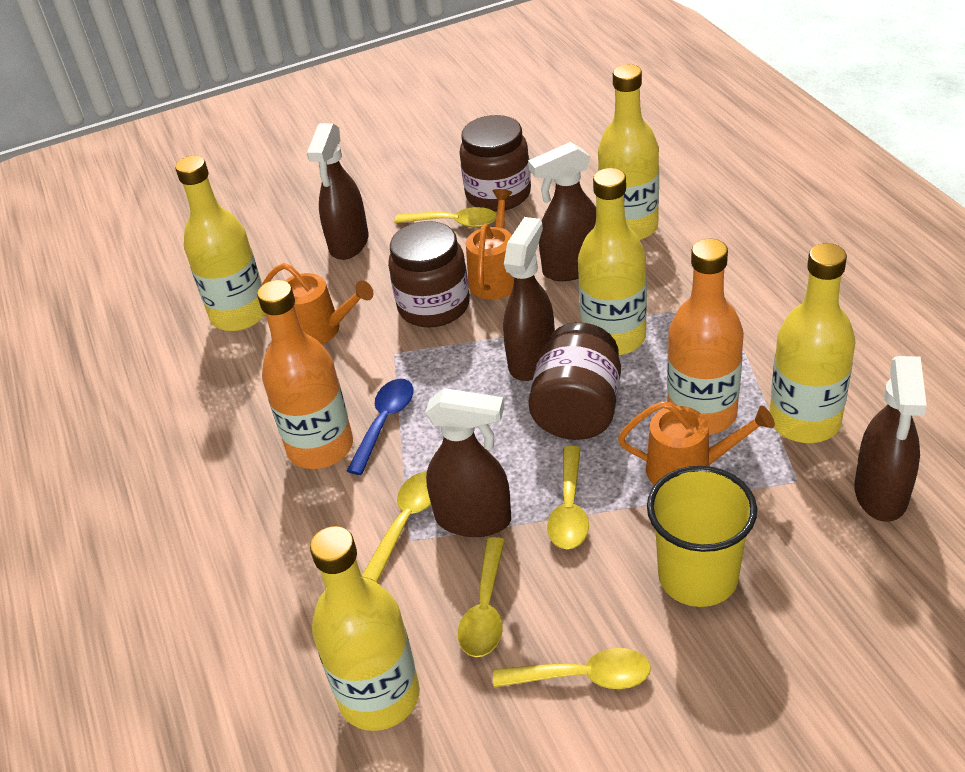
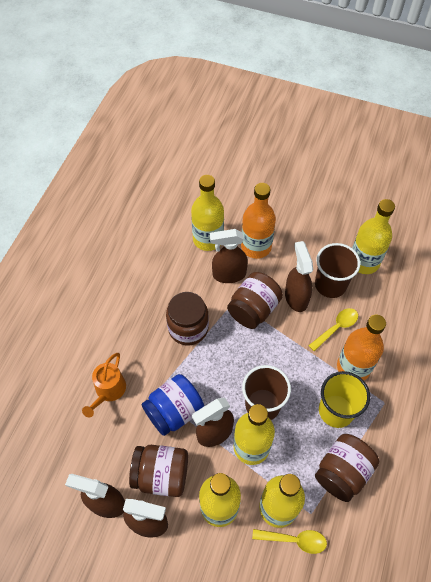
blue jar: none = 0 -> [142,374,204,436] = 1
blue spoon: [347,379,414,475] = 1 -> none = 0
brown cup: none = 0 -> [242,365,291,420] [315,243,360,298] = 2
brown jar: [388,221,470,327] [460,115,531,212] [528,322,621,440] = 3 -> [129,445,188,497] [166,292,209,346] [227,272,283,329] [315,434,379,502] = 4
orange watering can: [262,263,374,345] [466,189,514,299] [618,401,775,485] = 3 -> [82,353,126,417] = 1
yellow spoon: [362,472,431,583] [394,207,497,228] [458,537,505,657] [493,648,651,689] [547,446,589,549] = 5 -> [252,529,327,554] [308,308,358,351] = 2

